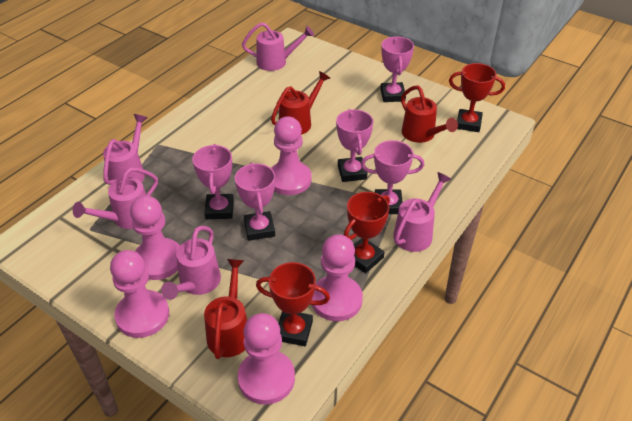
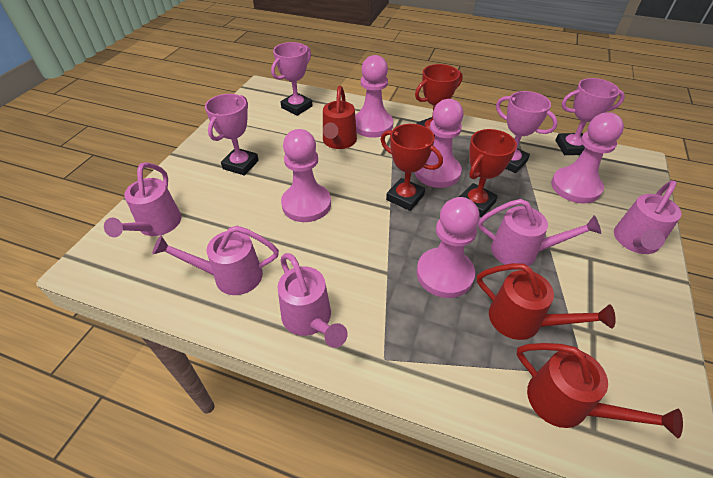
pink trophy: [192,144,234,219] [235,162,275,241] [336,109,373,182] [361,140,424,214] [380,36,414,102] = 5 -> [205,94,259,176] [271,42,313,116] [496,91,558,173] [555,78,625,155] = 4

